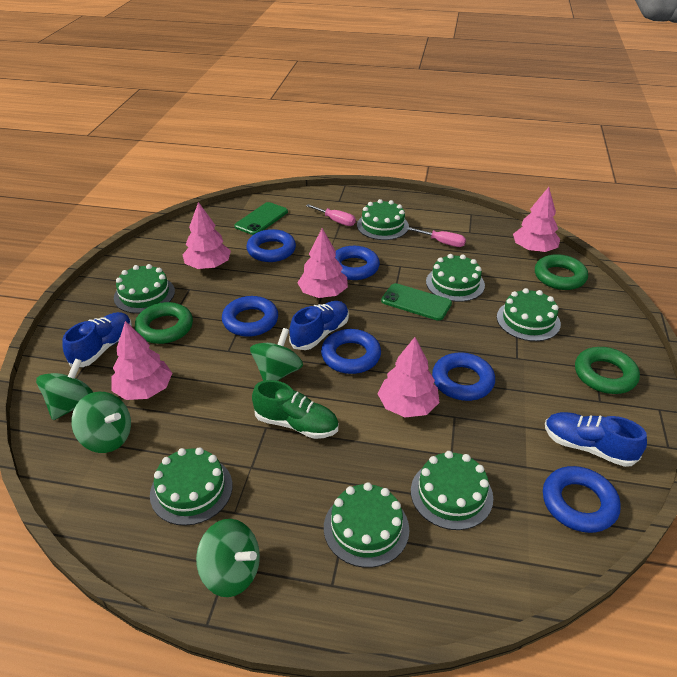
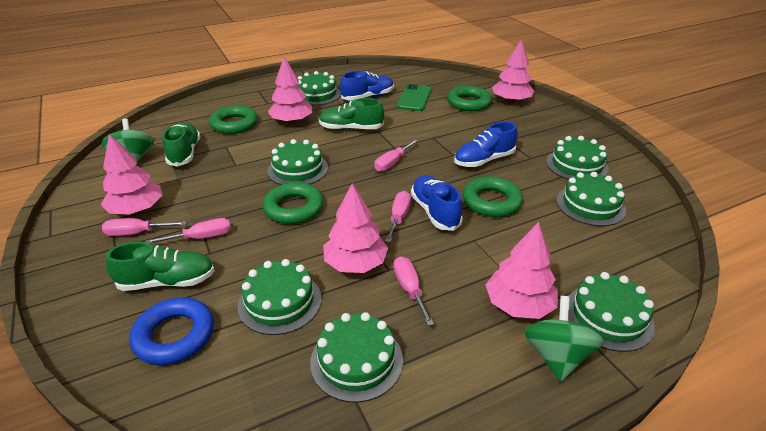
blue ring: [222,296,278,337] [246,229,296,262] [321,329,381,374] [335,246,380,280] [432,353,495,401] [543,466,621,533] = 6 -> [130,297,214,365] = 1
green phone: [234,202,288,235] [381,283,452,321] = 2 -> [397,84,432,111] = 1
green ring: [135,302,193,344] [535,254,588,290] [575,347,640,394] = 3 -> [209,105,258,134] [263,182,324,224] [447,86,492,111] [463,176,523,217] = 4
green shoe: [252,380,338,439] = 1 -> [106,242,215,291] [162,123,200,167] [319,98,384,130] = 3
green spinning top: [36,358,93,420] [71,392,131,453] [196,519,260,597] [250,328,303,381] = 4 -> [101,118,154,163] [524,296,604,382] = 2
pink screwdriver: [306,204,356,226] [407,227,466,247] = 2 -> [102,218,187,236] [145,218,231,244] [374,139,418,172] [385,191,411,242] [393,256,434,326] = 5

